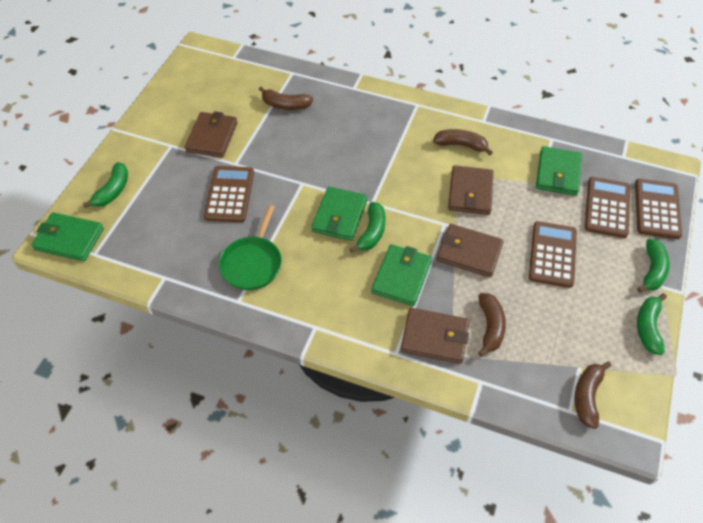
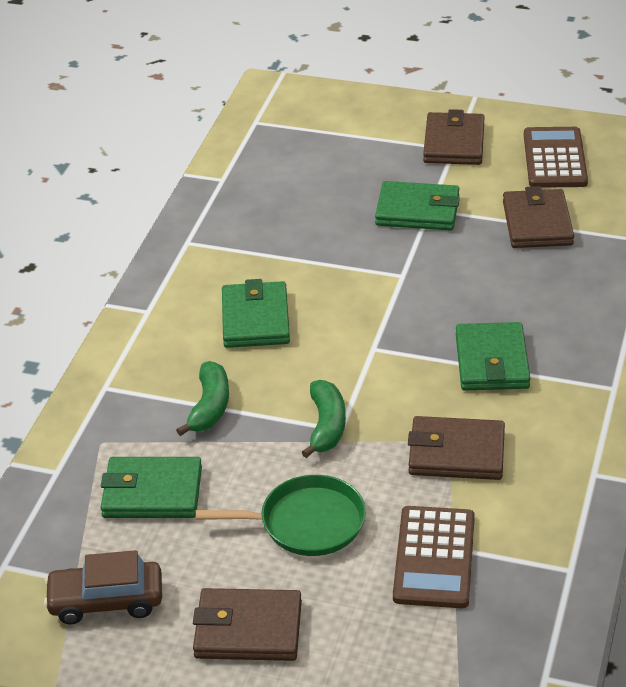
brown banana: [259,86,313,110] [433,129,493,155] [478,293,506,357] [574,361,612,429] = 4 -> none = 0
brown calculator: [204,166,254,222] [529,221,577,288] [584,177,630,238] [635,179,682,239] = 4 -> [393,506,475,608] [524,127,588,188] = 2
brown car: none = 0 -> [44,550,162,624] = 1
green banana: [82,162,128,208] [349,202,385,253] [637,239,670,293] [637,293,667,355] = 4 -> [176,361,229,436] [302,380,346,458] = 2

